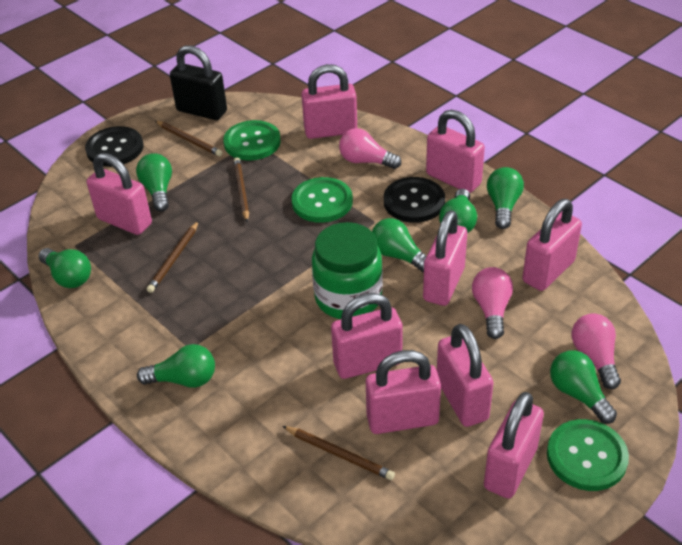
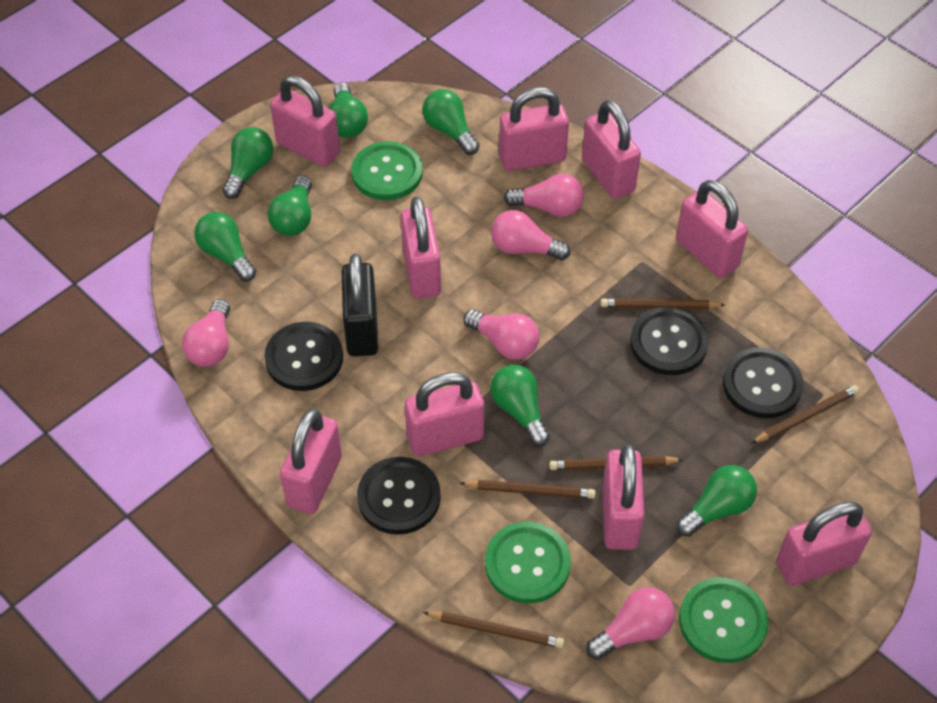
black button: [85,126,143,167] [384,177,445,223] = 2 -> [264,322,343,391] [357,457,441,535] [630,307,709,375] [723,347,803,418] = 4
brown pencil: [147,221,199,293] [155,121,223,156] [234,157,249,222] [283,426,395,480] = 4 -> [423,612,564,648] [460,480,595,499] [549,456,683,470] [601,298,725,309] [752,385,859,443] = 5
green jar: [312,222,383,319] = 1 -> none = 0
pink light bulb: [339,128,401,169] [472,267,513,339] [572,313,621,389] = 3 -> [182,299,230,367] [463,309,539,360] [491,210,571,260] [504,174,584,217] [586,587,675,660] = 5

